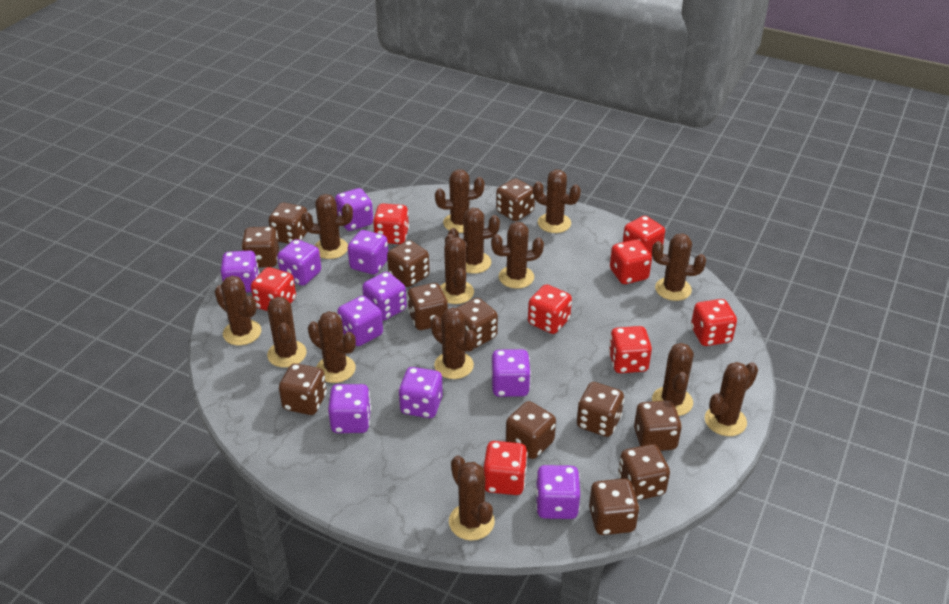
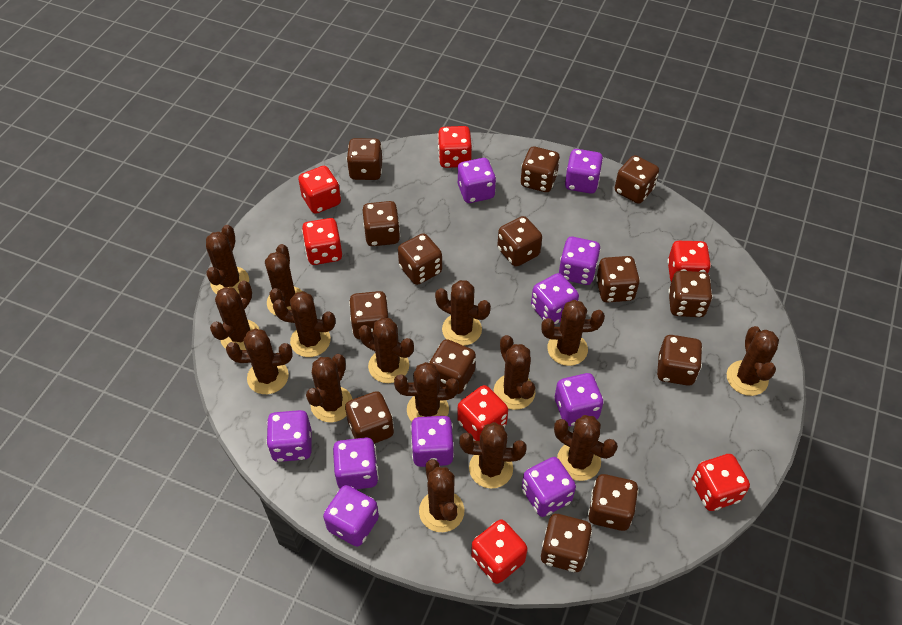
brown cactus: [215,276,261,345] [267,297,307,368] [301,194,353,259] [308,311,356,383] [431,308,477,379] [435,169,484,233] [440,234,474,304] [448,208,500,274] [449,455,495,541] [491,222,544,289] [533,170,581,233] [652,233,706,301] [652,343,694,416] [705,362,758,436] = 14 -> [206,225,249,294] [210,281,260,350] [226,328,293,394] [265,244,302,316] [273,291,335,357] [306,354,352,422] [359,318,414,383] [394,362,459,421] [419,459,464,532] [435,280,491,346] [459,422,527,489] [494,335,535,410] [541,300,605,366] [554,415,618,481] [727,326,779,396] = 15
brown dice: [241,227,279,268] [269,203,307,244] [279,363,327,415] [387,240,430,287] [407,283,448,330] [456,298,498,348] [496,178,535,221] [506,401,556,459] [577,382,624,437] [589,479,640,535] [618,444,670,501] [634,400,682,451] = 12 -> [345,391,394,444] [347,138,382,180] [349,291,389,339] [363,201,400,246] [398,233,442,285] [429,339,476,394] [497,216,542,267] [521,147,560,192] [541,514,592,572] [588,474,639,531] [596,256,640,303] [615,155,659,204] [657,335,703,386] [668,271,713,317] = 14
red dice: [251,267,296,311] [373,204,409,244] [483,441,528,495] [528,284,572,334] [609,326,652,373] [610,239,652,284] [623,216,665,256] [691,299,737,346] = 8 -> [298,166,341,214] [302,218,342,265] [438,126,472,168] [457,385,508,441] [471,519,528,584] [667,241,711,282] [692,454,750,511] = 7

